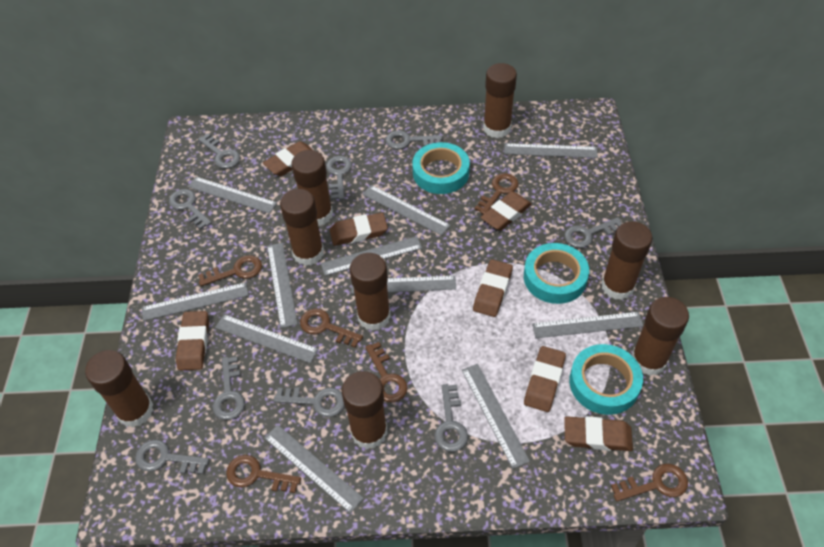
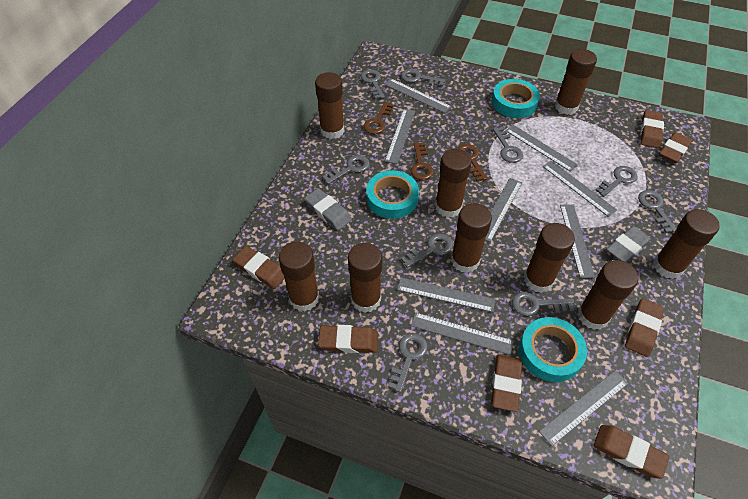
brown glue stick: [85,350,153,427] [280,189,324,266] [291,150,333,226] [342,371,387,449] [350,253,391,331] [483,63,517,138] [601,221,652,300] [632,297,689,376] = 8 -> [279,242,319,311] [315,72,344,139] [348,243,382,313] [435,149,472,218] [451,203,492,273] [524,223,575,293] [555,49,597,115] [577,260,638,330] [653,209,720,279] = 9
brown key: [198,255,262,286] [226,455,301,493] [300,309,363,348] [365,342,408,402] [475,173,519,214] [611,464,688,502] = 6 -> [364,102,394,134] [411,142,434,180] [457,144,488,181] = 3
grey eraser: none = 0 -> [304,188,352,230] [606,226,651,262] = 2
grey ruler: [142,282,249,321] [188,177,277,214] [215,314,319,363] [265,425,364,513] [267,243,298,328] [321,236,422,276] [352,275,456,294] [362,185,450,236] [462,364,530,469] [504,143,598,158] [532,312,643,338] = 11 -> [384,79,452,114] [385,109,415,164] [397,277,495,312] [411,312,514,355] [485,178,522,242] [505,125,578,172] [539,371,628,446] [542,160,617,217] [560,205,595,278] = 9

